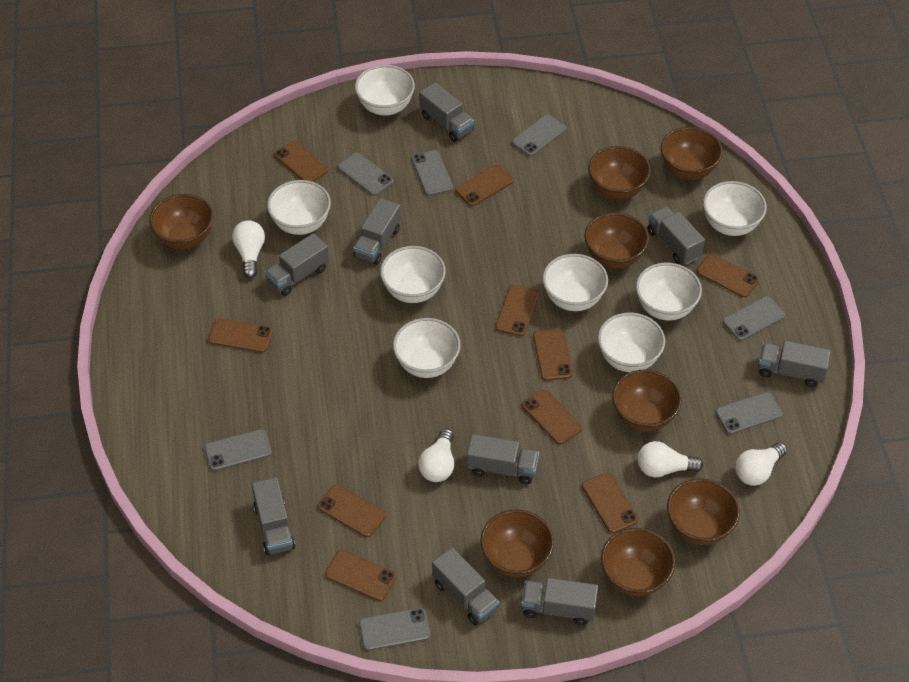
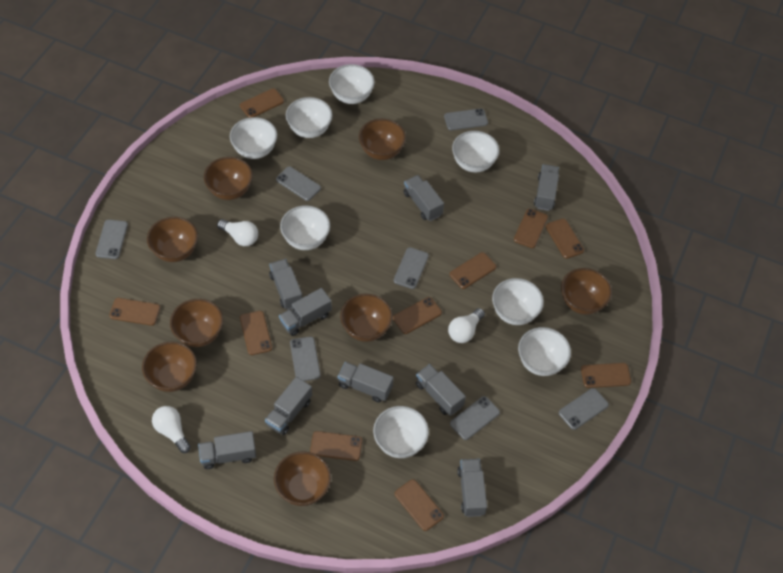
white light bulb: [232,220,265,278] [418,429,454,482] [638,441,703,477] [735,442,787,486] = 4 -> [152,406,191,453] [217,219,258,246] [448,308,485,343] = 3

